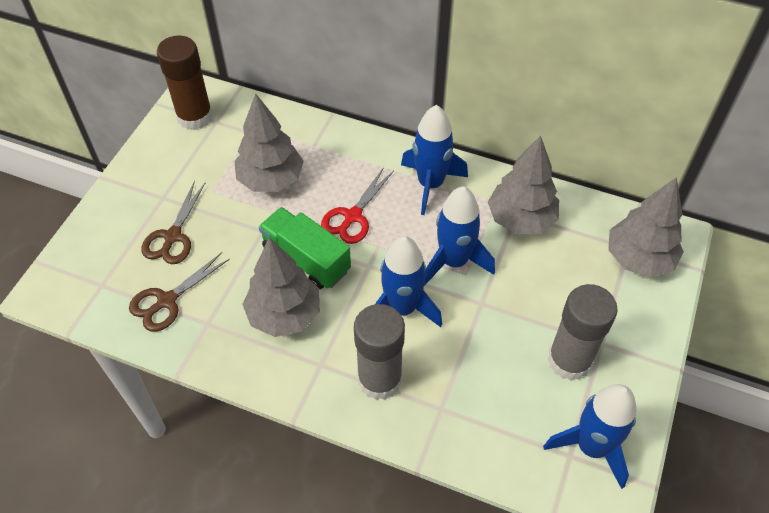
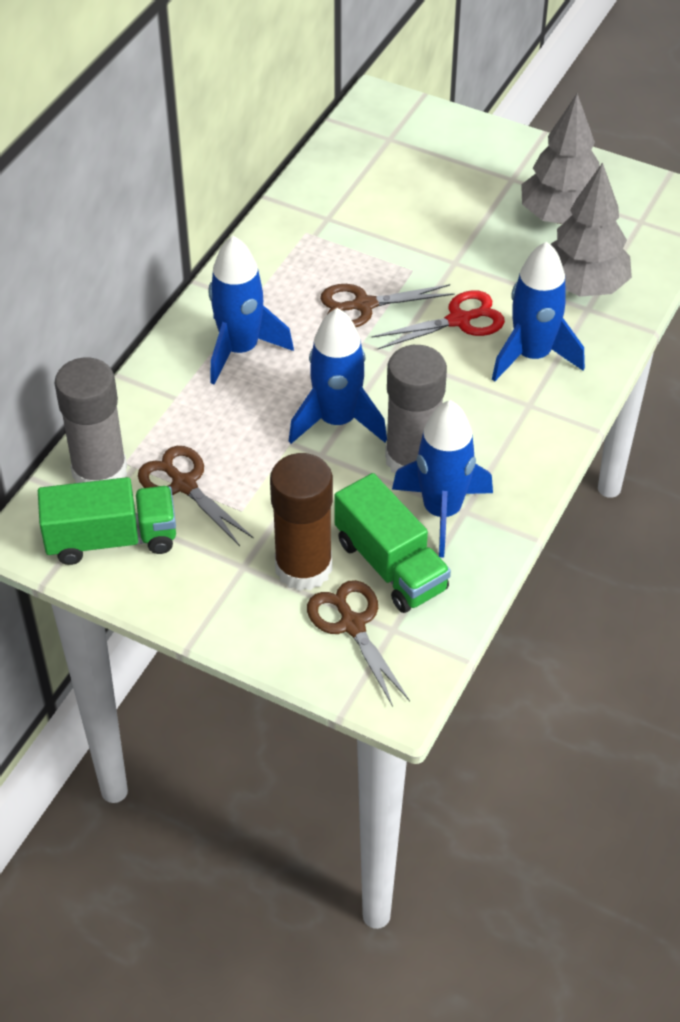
brown scissors: [129,252,230,332] [142,181,205,264] = 2 -> [138,446,254,546] [307,580,410,707] [320,284,454,327] = 3
green truck: [259,207,351,290] = 1 -> [38,477,176,565] [335,473,451,613] = 2
grey tree: [234,94,304,192] [242,237,320,337] [488,135,559,234] [608,177,684,278] = 4 -> [521,93,600,224] [550,162,632,297] = 2

